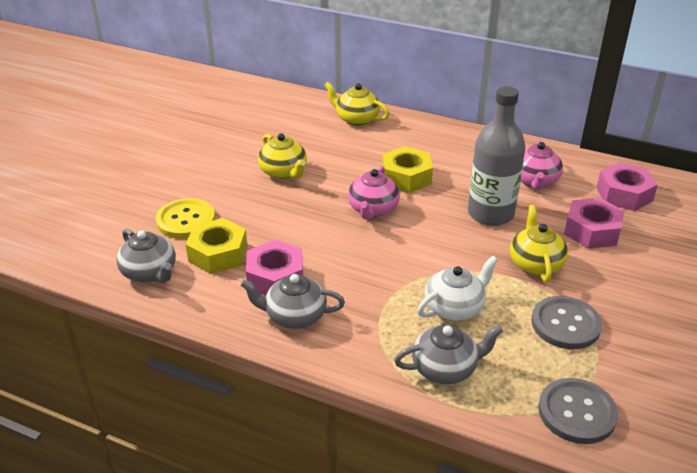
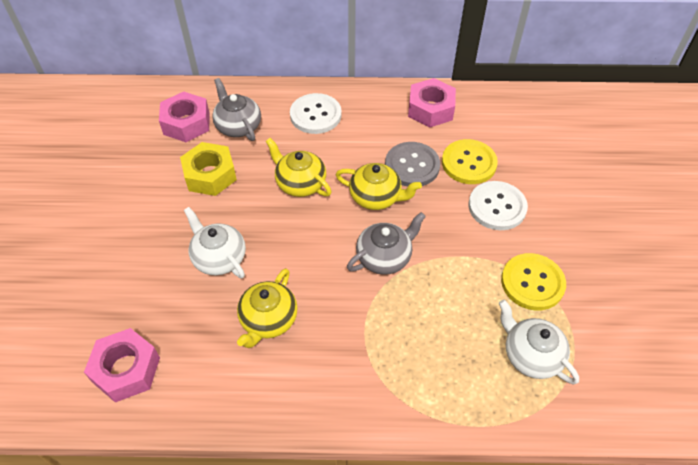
grey bottle: [468,86,526,226] = 1 -> none = 0
grey button: [531,296,602,349] [538,378,618,444] = 2 -> [385,142,440,186] = 1
grey teapot: [116,229,176,283] [241,274,345,329] [394,325,503,384] = 3 -> [212,78,261,141] [347,212,426,275] = 2
pink teapot: [348,166,400,220] [521,140,563,190] = 2 -> none = 0
white button: none = 0 -> [290,93,342,134] [469,181,528,230] = 2
white teapot: [417,256,498,321] = 1 -> [184,207,246,279] [499,300,579,384] = 2
yellow button: [156,198,215,239] = 1 -> [442,139,498,184] [501,253,566,310] = 2
yellow nut: [186,218,248,274] [382,146,433,193] = 2 -> [180,142,237,196] = 1

